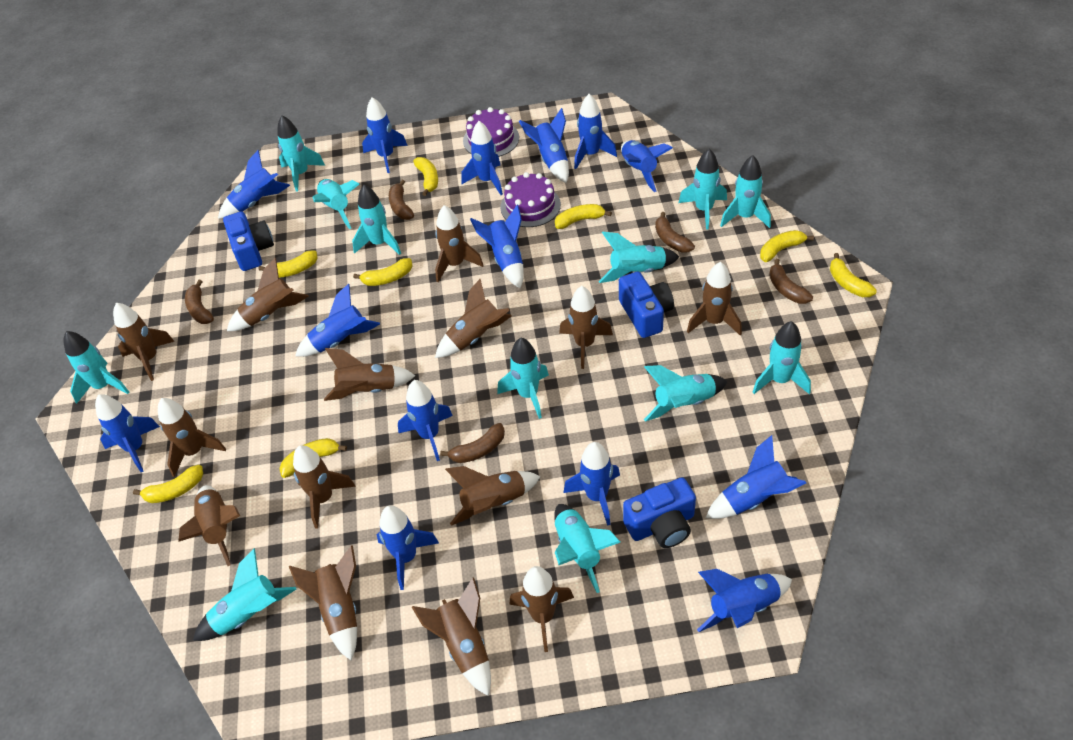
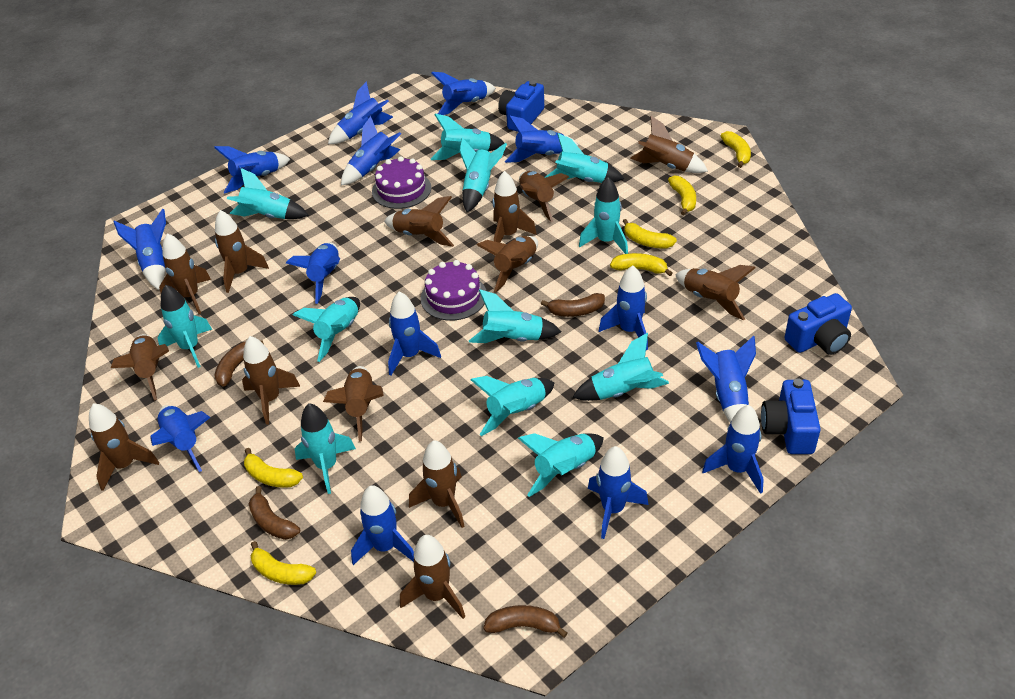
brown banana: [185,280,214,324] [389,180,414,220] [440,423,505,463] [655,212,695,253] [769,259,813,304] = 5 -> [214,340,264,387] [249,486,300,540] [483,605,568,638] [541,293,605,317] = 4
yellow banana: [133,465,203,503] [259,250,317,278] [279,438,347,478] [353,258,412,286] [413,157,438,196] [555,204,612,229] [760,230,814,262] [830,253,877,297] = 8 -> [244,448,303,488] [251,541,316,585] [610,253,673,276] [623,219,677,248] [668,176,696,215] [721,131,751,168] = 6

